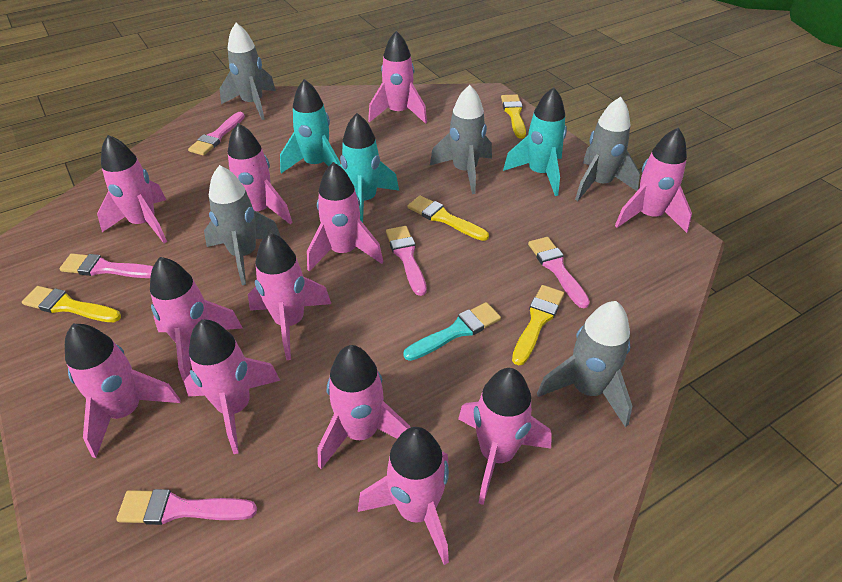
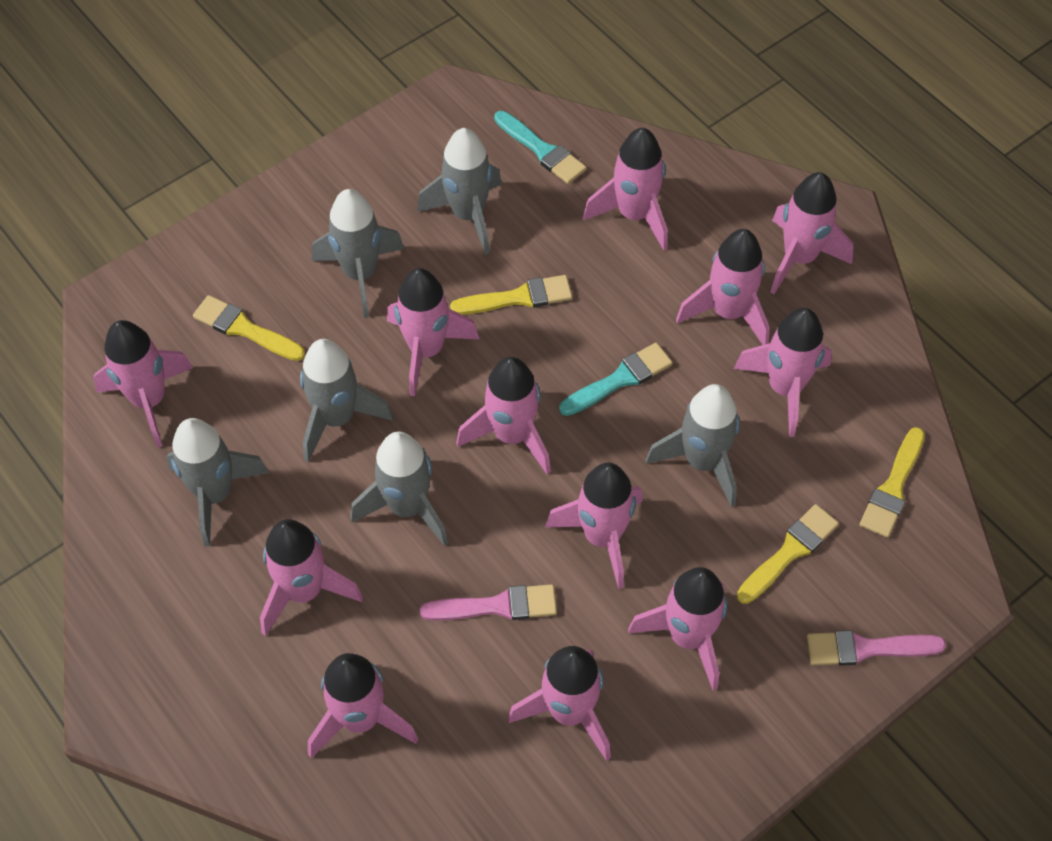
grey rocket: [204,165,281,285] [220,23,276,120] [430,85,492,194] [537,301,632,427] [575,97,640,201] = 5 -> [166,418,269,547] [300,339,393,462] [312,189,404,318] [350,431,448,546] [417,128,502,255] [646,384,740,507] = 6
pink brush: [59,254,153,278] [116,489,257,525] [188,112,245,156] [386,226,427,296] [528,237,590,308] = 5 -> [420,584,557,620] [807,630,946,666] = 2
turquoise brush: [403,302,501,361] = 1 -> [494,111,586,184] [559,343,672,416] = 2
turquoise rocket: [280,79,340,173] [340,113,399,223] [503,87,567,196] = 3 -> none = 0

